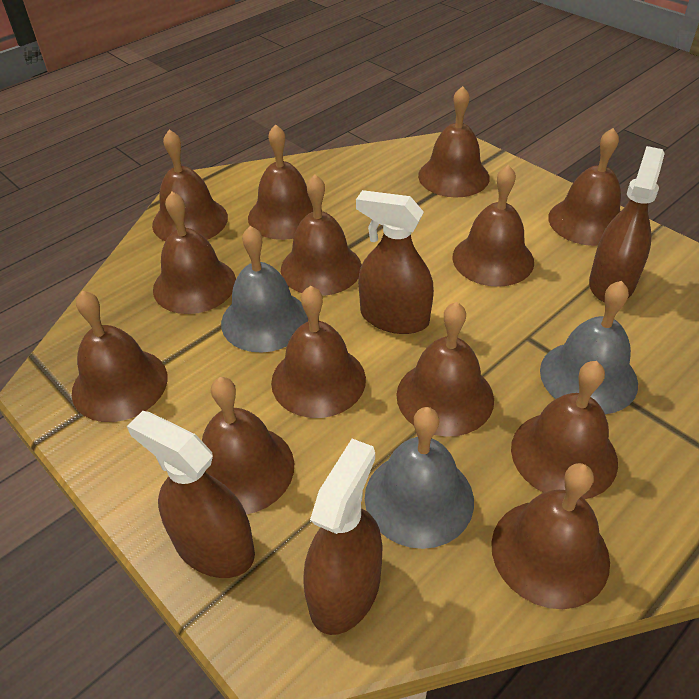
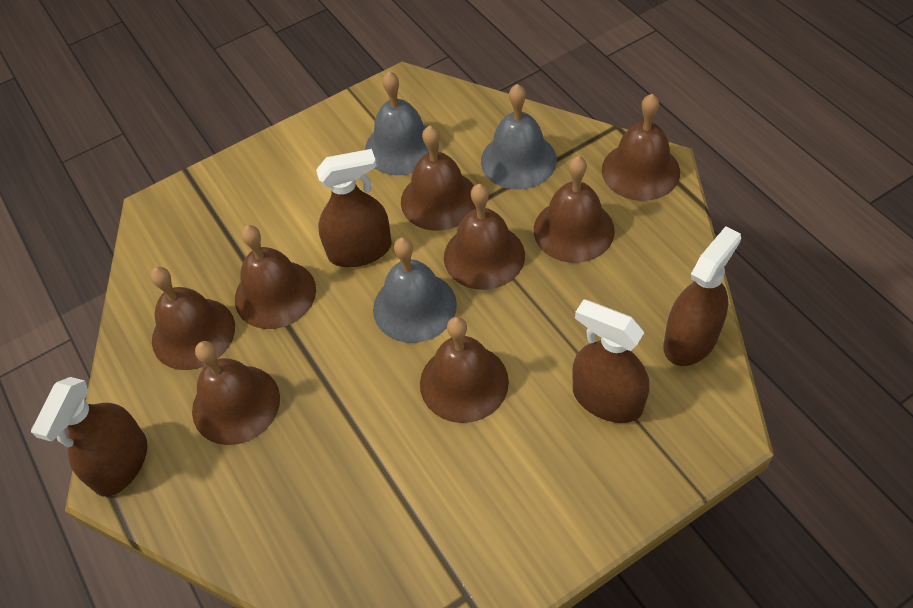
brown bell: [72,291,168,422] [152,129,228,241] [153,192,236,314] [202,377,294,514] [248,124,322,240] [271,286,366,418] [281,174,362,296] [396,302,494,437] [418,86,490,197] [452,165,534,287] [491,463,610,609] [511,361,618,499] [548,128,621,246] = 13 -> [151,267,235,370] [192,341,280,445] [235,225,316,329] [401,125,476,231] [420,317,509,423] [444,184,525,290] [534,156,615,263] [602,94,680,201] = 8

